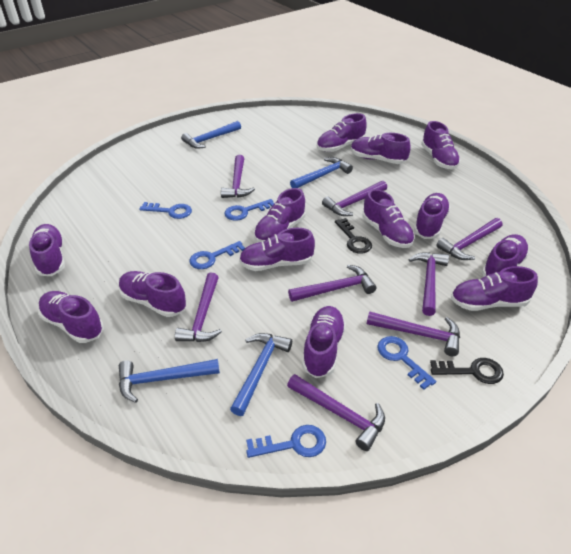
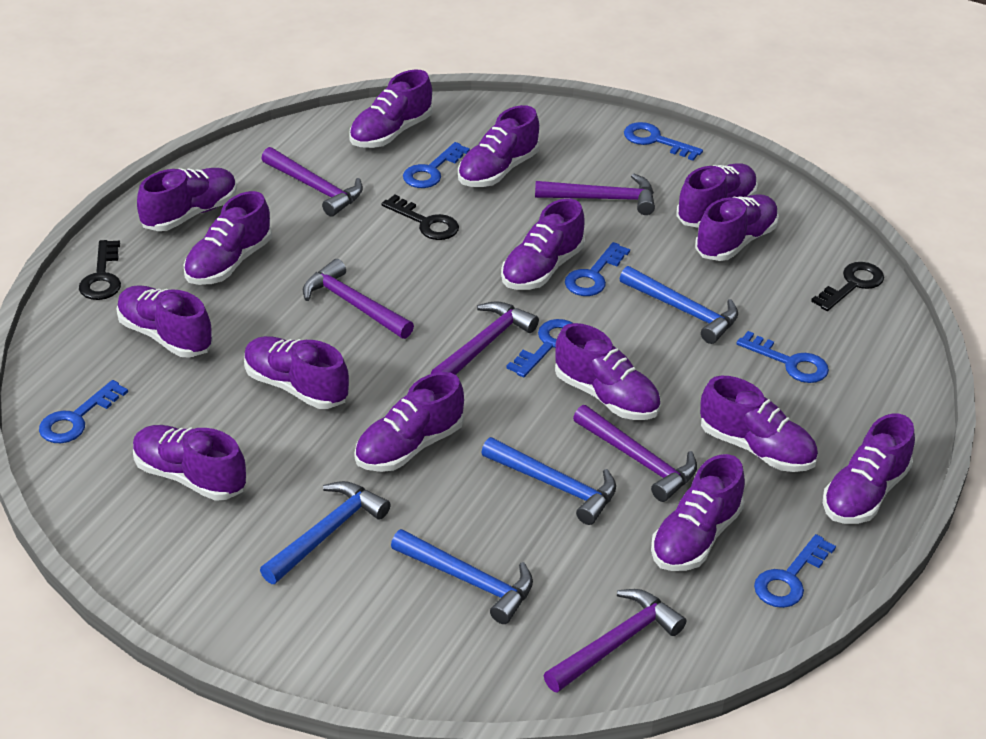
black key: [335,218,372,254] [430,358,504,384] = 2 -> [79,240,121,300] [381,195,459,240] [811,262,884,311] = 3
blue key: [139,202,192,219] [189,241,245,269] [225,199,274,221] [246,425,326,458] [377,336,436,390] = 5 -> [39,380,128,443] [403,142,470,188] [507,319,572,377] [565,242,630,296] [624,122,703,161] [736,331,829,383] [754,534,836,608] = 7
purple hammer: [175,273,222,342] [221,155,255,198] [287,374,385,451] [288,265,376,302] [322,181,387,216] [367,312,460,356] [408,252,449,316] [436,218,502,260] = 8 -> [261,147,363,217] [303,259,414,339] [431,301,539,375] [535,173,655,215] [544,589,686,693] [573,405,697,502] = 6
purple shoe: [29,224,65,276] [38,291,104,343] [119,271,186,317] [239,228,315,271] [254,188,306,243] [302,306,346,378] [317,113,367,152] [351,133,411,164] [362,189,415,248] [414,193,450,239] [421,121,461,170] [451,266,538,311] [482,234,529,277] = 13 -> [116,285,213,358] [133,425,246,501] [137,168,237,231] [184,191,272,285] [244,336,349,409] [349,70,433,148] [354,372,464,472] [458,105,539,187] [501,199,585,290] [555,323,661,420] [651,454,745,571] [676,163,758,228] [695,194,779,261] [700,376,818,472] [823,414,915,524] = 15

